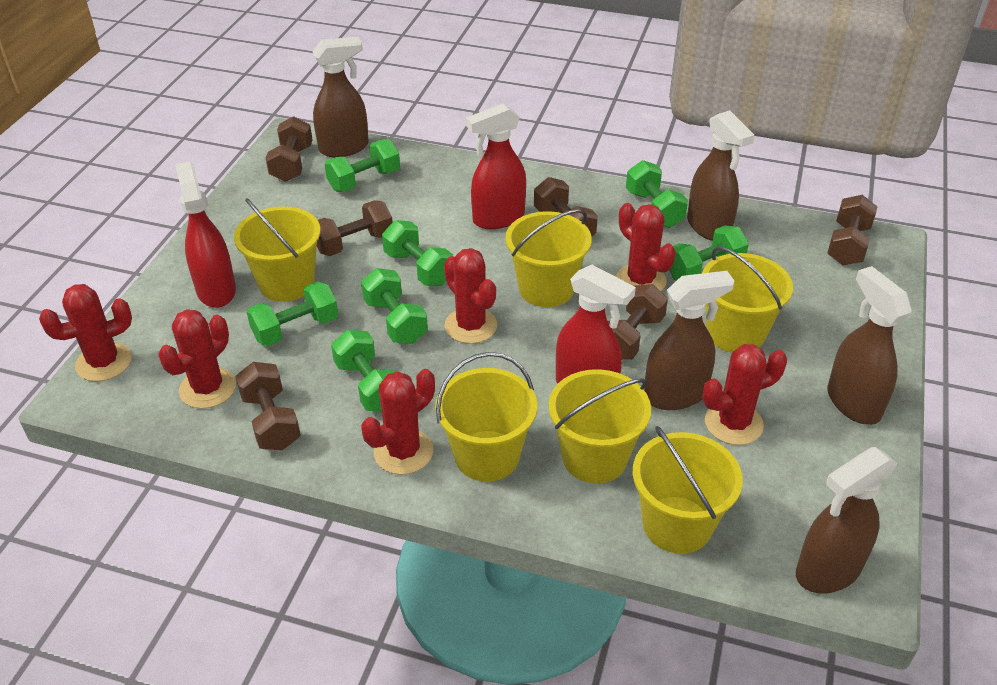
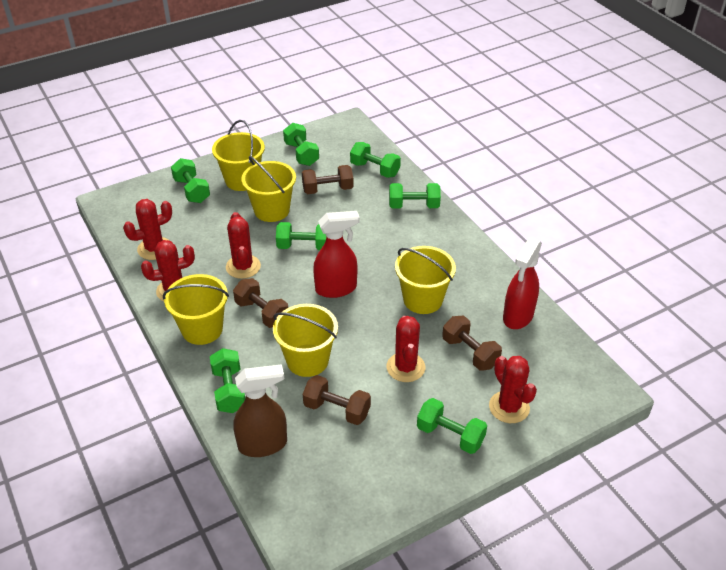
brown dumbbell: [235,362,301,450] [266,116,313,182] [317,200,393,256] [534,177,598,237] [608,284,668,360] [827,195,878,265] = 6 -> [233,278,288,328] [302,165,354,194] [303,375,371,425] [442,316,502,371] = 4
brown spray bottle: [312,37,369,157] [644,271,734,410] [687,110,755,241] [796,447,897,594] [827,266,912,425] = 5 -> [234,364,287,457] = 1
red cactus: [39,284,132,382] [158,309,236,409] [361,369,435,475] [444,248,497,344] [616,203,676,291] [702,344,787,445] = 6 -> [123,199,172,260] [141,240,195,302] [226,212,261,279] [386,316,425,382] [489,356,537,423] = 5
red spray bottle: [175,161,236,308] [466,104,526,229] [556,265,636,384] = 3 -> [313,211,360,298] [503,238,542,329] = 2
yellow bucket: [234,198,320,302] [435,352,537,482] [505,209,592,307] [548,369,651,483] [633,426,743,554] [702,247,793,353] = 6 -> [163,274,229,345] [212,120,265,191] [241,156,296,222] [273,304,338,377] [395,246,456,314] = 5

